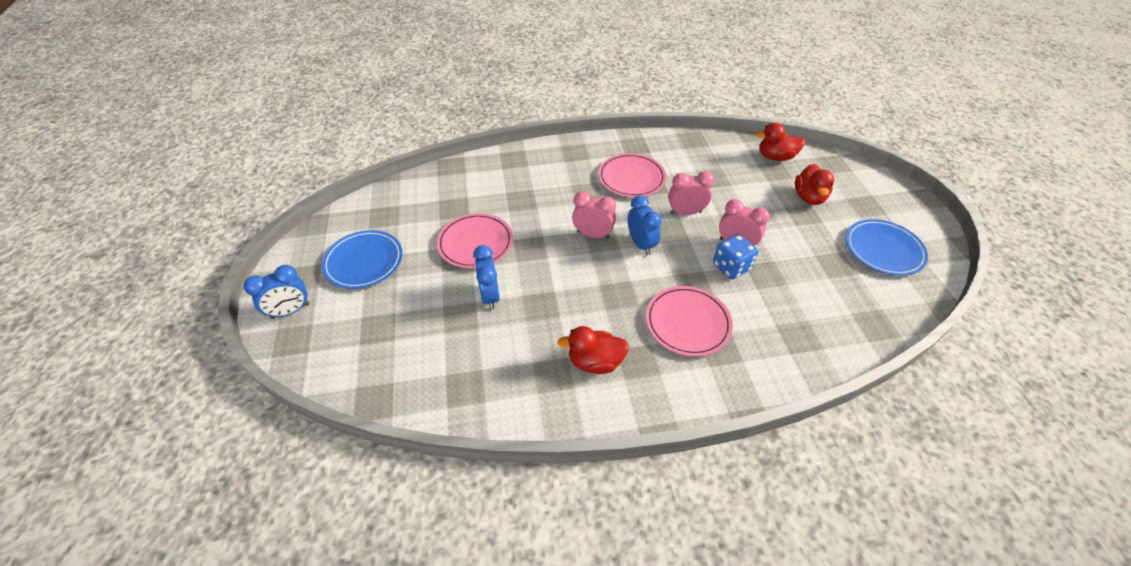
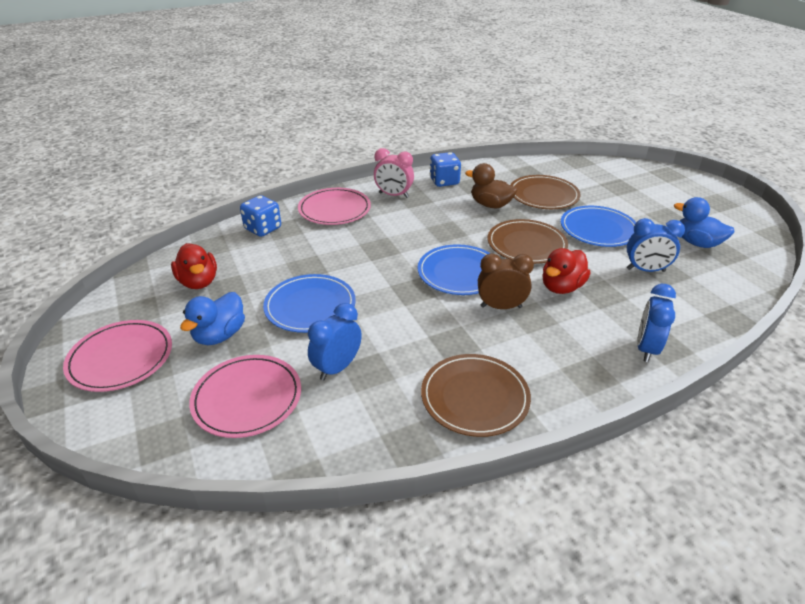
blue dice: [713,234,758,279] = 1 -> [240,195,281,237] [430,152,461,187] = 2
blue duck: none = 0 -> [180,292,245,345] [674,197,735,248] = 2
blue plate: [322,230,403,289] [846,219,928,276] = 2 -> [263,274,356,333] [418,244,491,295] [561,206,636,247] = 3
brown clock: none = 0 -> [478,253,534,309] = 1
brown duck: none = 0 -> [465,163,517,208] = 1
brown plate: none = 0 -> [421,354,531,437] [488,219,568,264] [510,175,580,209] = 3
pink clock: [572,191,616,239] [668,171,714,215] [719,199,770,246] = 3 -> [374,148,414,198] = 1
red duck: [557,326,629,374] [756,123,805,161] [795,164,834,205] = 3 -> [171,243,217,289] [542,248,590,294] = 2

